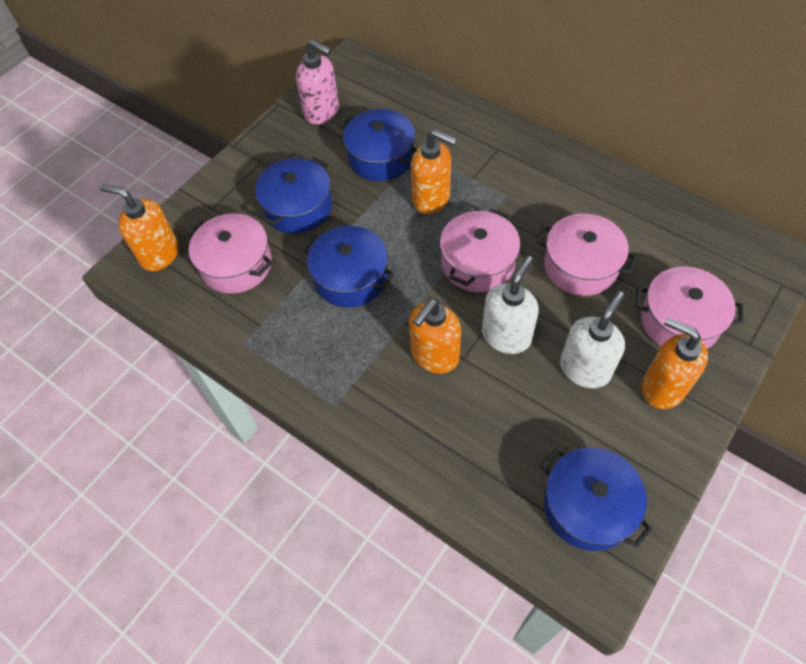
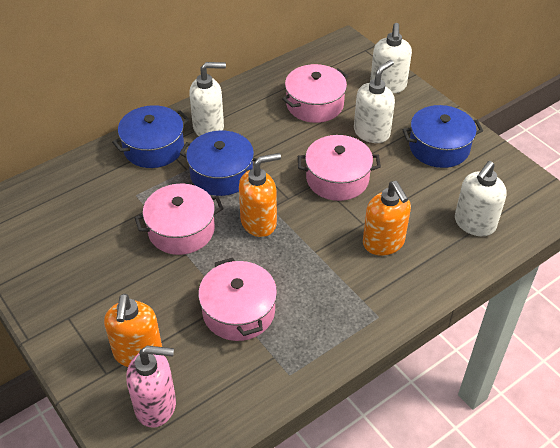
blue pot: [255,157,332,234] [303,226,394,308] [340,109,417,181] [541,447,652,551] = 4 -> [112,105,189,168] [179,130,257,196] [402,105,483,168] = 3
orange soap dispenser: [100,184,179,271] [409,299,461,374] [411,129,457,214] [642,317,708,409] = 4 -> [104,294,162,367] [239,153,281,237] [363,181,411,256] = 3
white soap dispenser: [482,256,539,354] [560,291,625,388] = 2 -> [189,62,226,136] [354,60,395,143] [370,23,412,94] [455,161,507,236] = 4

